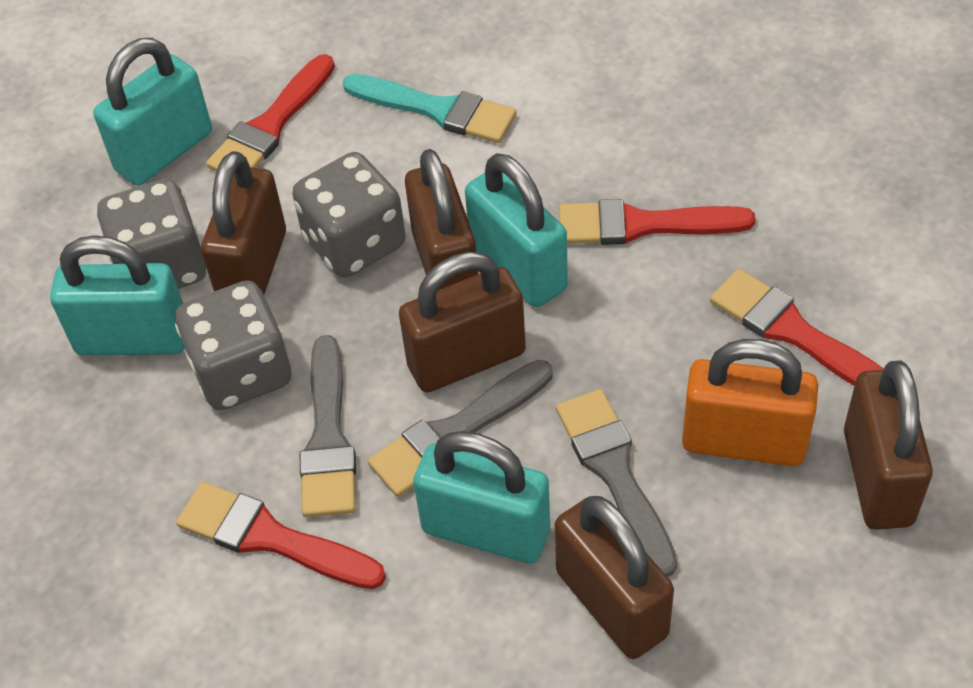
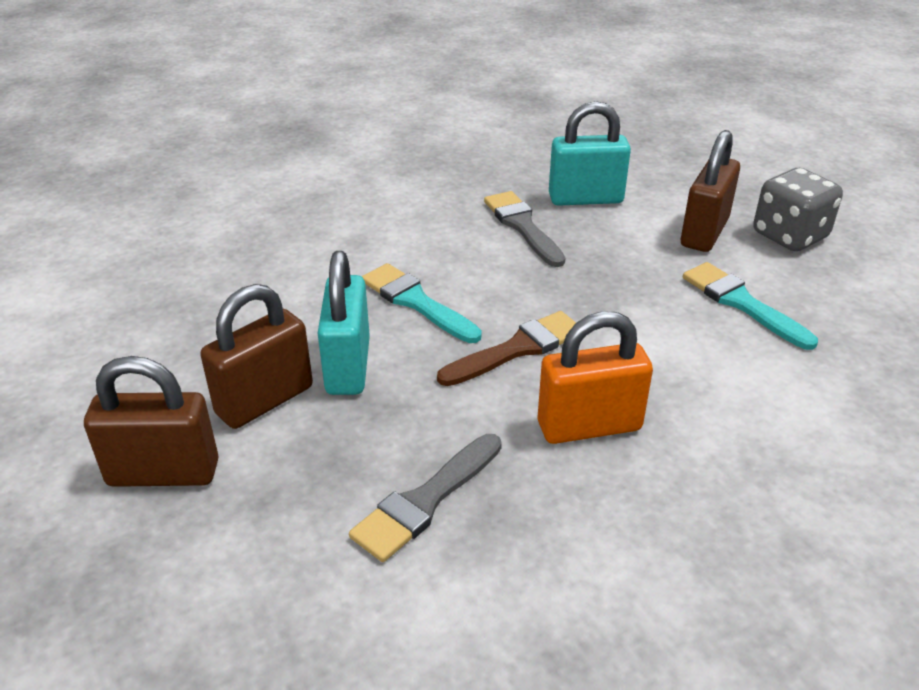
brown brush: none = 0 -> [437,311,576,386] = 1
brown padlock: [201,151,286,294] [399,252,526,393] [405,149,478,290] [555,496,674,659] [844,360,933,530] = 5 -> [84,356,219,487] [200,284,313,429] [681,130,740,252] = 3
grey brush: [300,335,356,517] [368,360,552,497] [556,389,677,577] = 3 -> [349,434,502,562] [484,191,565,267] = 2
grey dice: [97,179,206,289] [175,281,291,410] [292,152,406,278] = 3 -> [754,168,843,251] = 1
red brush: [176,481,386,589] [206,54,335,172] [559,199,755,245] [710,269,884,386] = 4 -> none = 0
turquoise brush: [342,74,517,143] = 1 -> [362,263,482,343] [683,262,818,350] = 2
turquoise padlock: [50,235,185,356] [93,38,212,186] [413,431,550,564] [465,153,568,307] = 4 -> [318,251,370,395] [549,101,631,206] = 2

